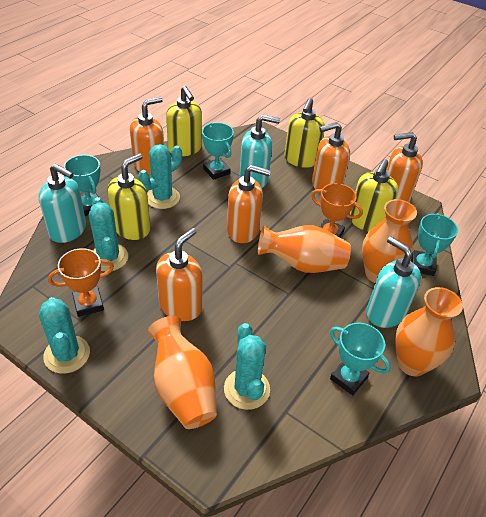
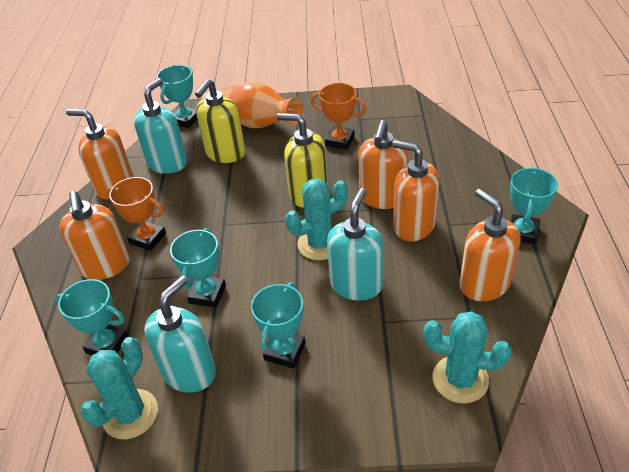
orange vase: [148,316,217,429] [258,225,351,273] [362,199,417,283] [395,287,463,376] = 4 -> [221,81,303,128] = 1
turquoise cactus: [39,297,90,374] [89,197,128,272] [138,144,182,209] [224,323,270,410] = 4 -> [80,337,158,439] [285,179,348,260] [424,311,512,403] = 3
turquoise trophy: [64,155,100,216] [202,123,234,180] [330,323,391,395] [411,213,458,276] = 4 -> [55,279,128,355] [157,65,197,128] [170,228,226,308] [251,282,306,369] [510,167,558,245] = 5
yellow soap dispenser: [107,153,150,240] [166,86,202,156] [284,98,325,168] [349,159,399,232] = 4 -> [195,79,245,163] [277,113,328,208] = 2

